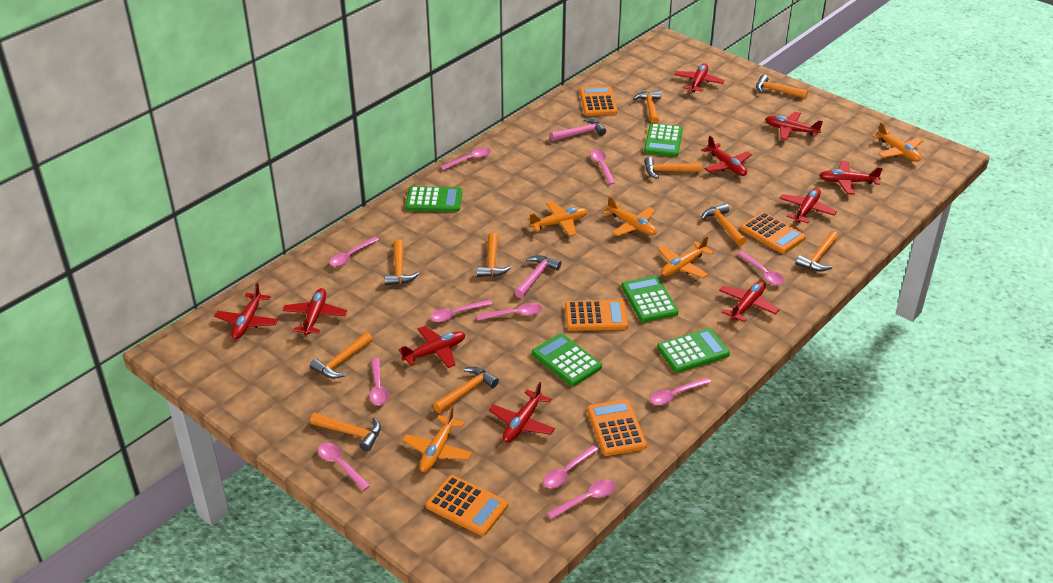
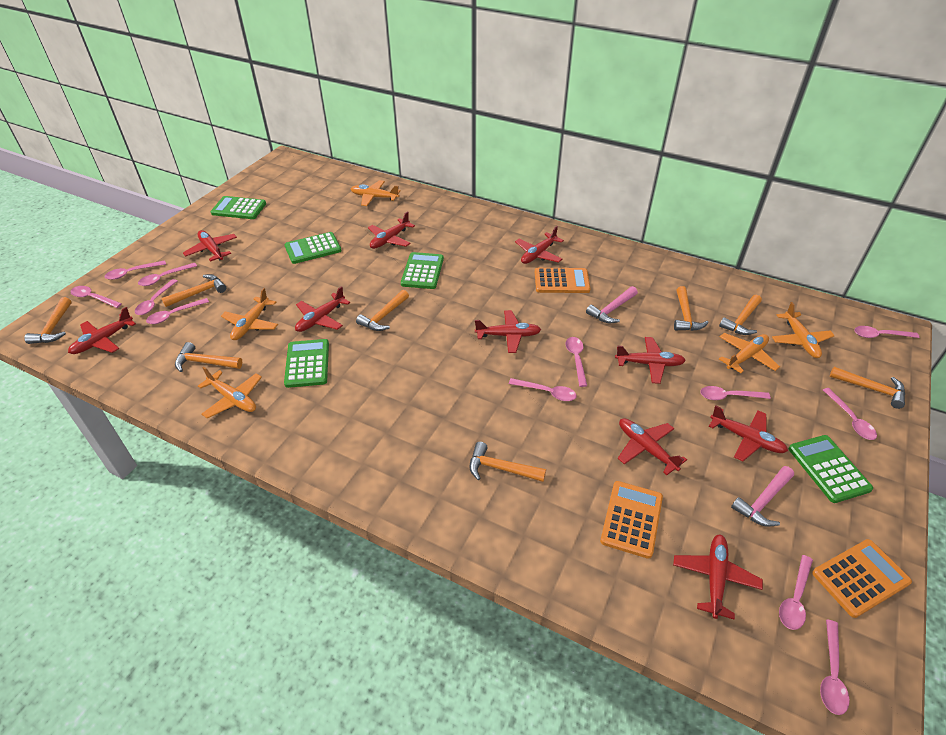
orange calculator: [426,475,508,536] [565,300,628,331] [580,86,617,116] [587,399,647,456] [741,212,806,254] = 5 -> [535,268,591,293] [600,481,663,559] [812,539,912,618] = 3
orange hammer: [310,332,373,378] [310,413,381,451] [384,240,419,285] [433,367,499,413] [477,233,511,277] [633,91,661,124] [644,157,702,179] [701,203,746,246] [756,74,808,99] [796,231,838,271] = 10 -> [24,297,71,344] [161,274,226,307] [175,342,242,372] [356,290,409,331] [469,442,546,482] [674,286,709,331] [719,295,762,335] [830,367,905,409] = 8
pink spoon: [318,443,370,491] [329,236,379,267] [369,358,389,405] [430,299,492,322] [440,147,491,170] [477,303,542,321] [543,445,599,488] [547,479,615,519] [590,150,615,185] [650,377,712,405] [737,251,784,285] = 11 -> [70,286,122,308] [105,260,166,280] [135,279,177,315] [138,263,197,286] [146,298,209,324] [509,378,577,401] [566,337,587,387] [700,386,771,400] [779,555,813,630] [820,619,850,715] [823,388,877,440] [854,326,920,338] = 12

